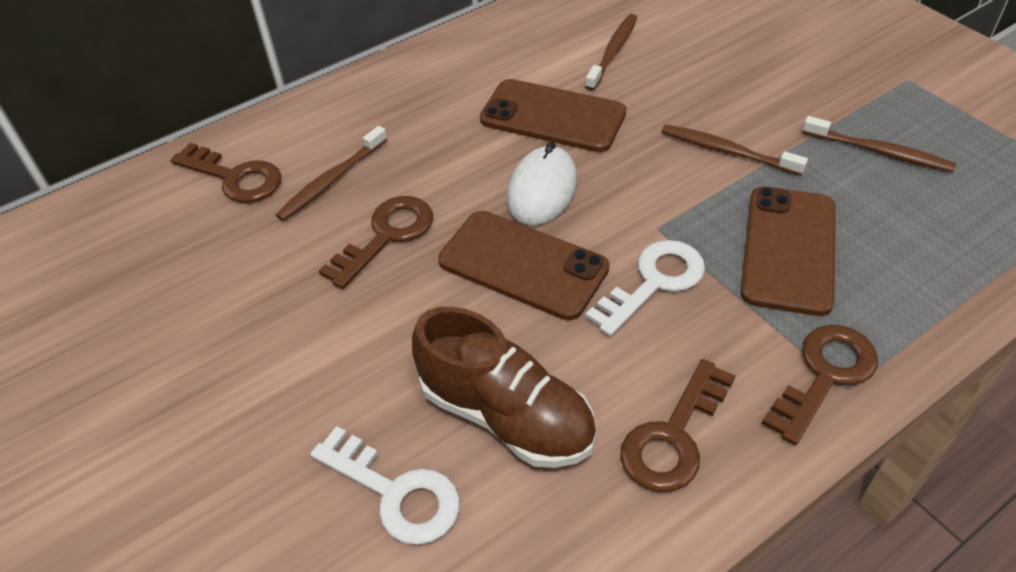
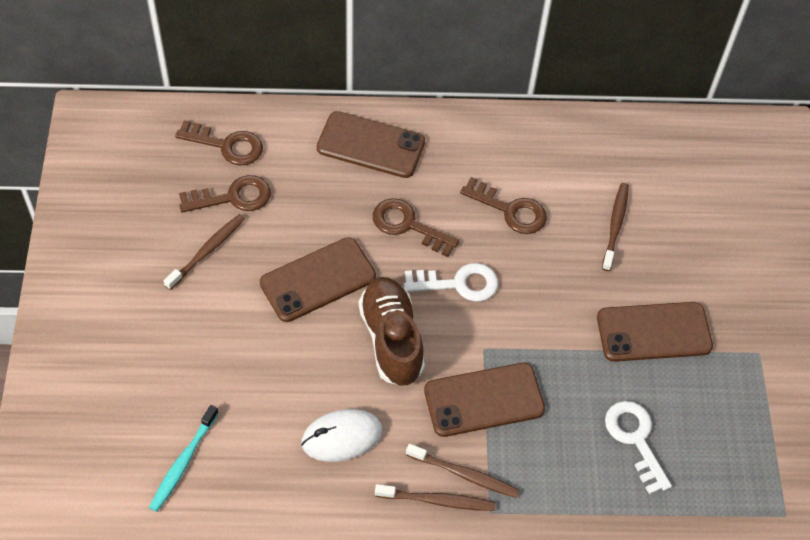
brown phone: [438,211,609,320] [480,79,626,152] [741,187,836,316] = 3 -> [260,237,376,322] [317,111,425,178] [424,363,545,437] [597,302,713,362] = 4
turquoise toothbrush: none = 0 -> [149,405,219,512] = 1

